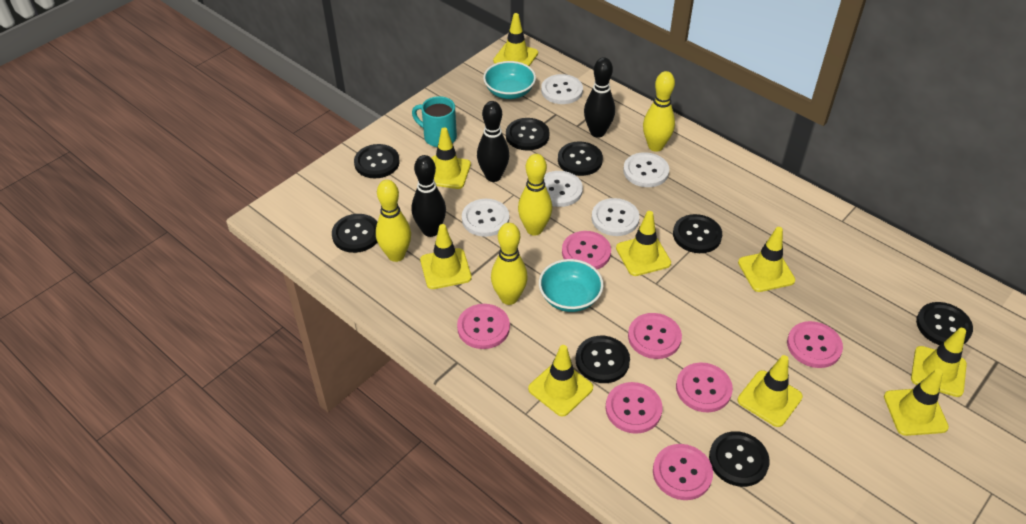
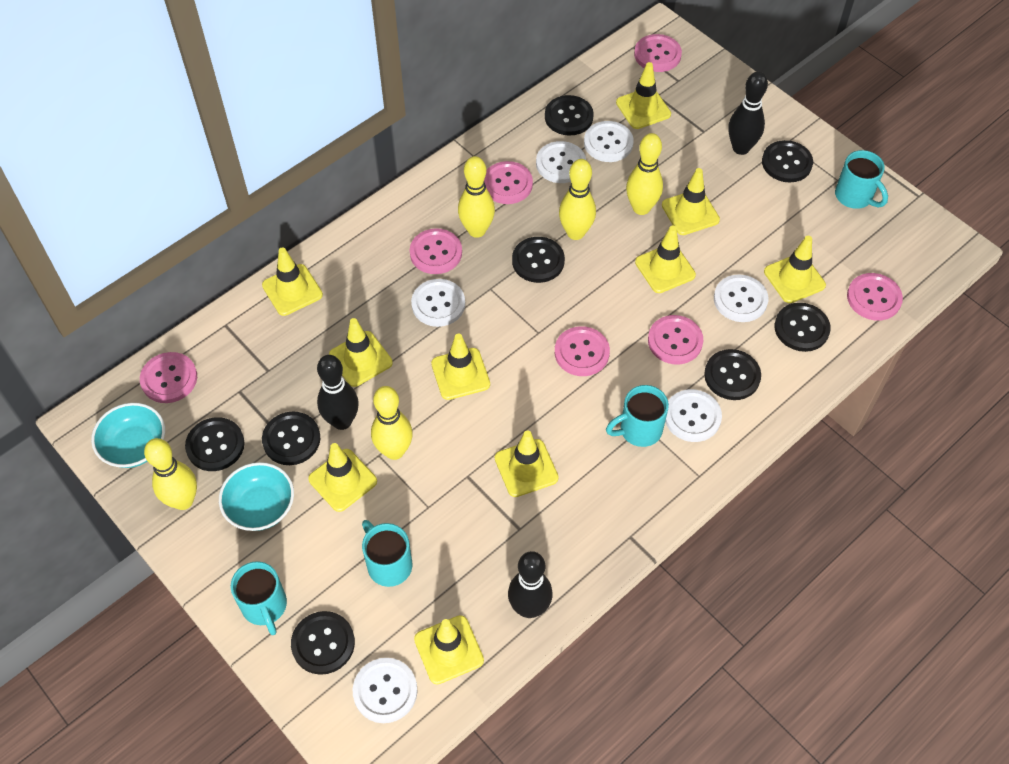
turquoise mug: [412,96,457,147] = 1 -> [231,561,287,635] [362,520,412,587] [606,385,669,447] [835,150,888,209] = 4
white button: [462,199,509,237] [541,74,583,104] [544,171,583,207] [592,198,640,236] [623,152,669,187] = 5 -> [353,658,417,723] [411,279,465,327] [536,141,586,183] [584,121,634,162] [665,389,722,442] [714,274,768,322] = 6
yellow bowling pin: [376,180,411,262] [491,223,528,305] [518,154,552,236] [643,71,675,152] = 4 -> [144,438,197,510] [371,386,413,460] [458,156,495,238] [559,159,596,240] [626,133,663,215] = 5
yellow traffic cone: [420,224,472,289] [432,127,471,189] [493,13,538,66] [528,345,593,417] [616,211,671,276] [738,227,795,292] [738,355,803,427] [884,369,949,436] [911,328,967,397] = 9 -> [262,247,323,316] [308,443,377,512] [329,318,393,387] [414,615,484,684] [431,333,490,400] [495,430,559,497] [616,62,671,129] [635,225,696,293] [662,168,720,235] [764,236,826,303] = 10

